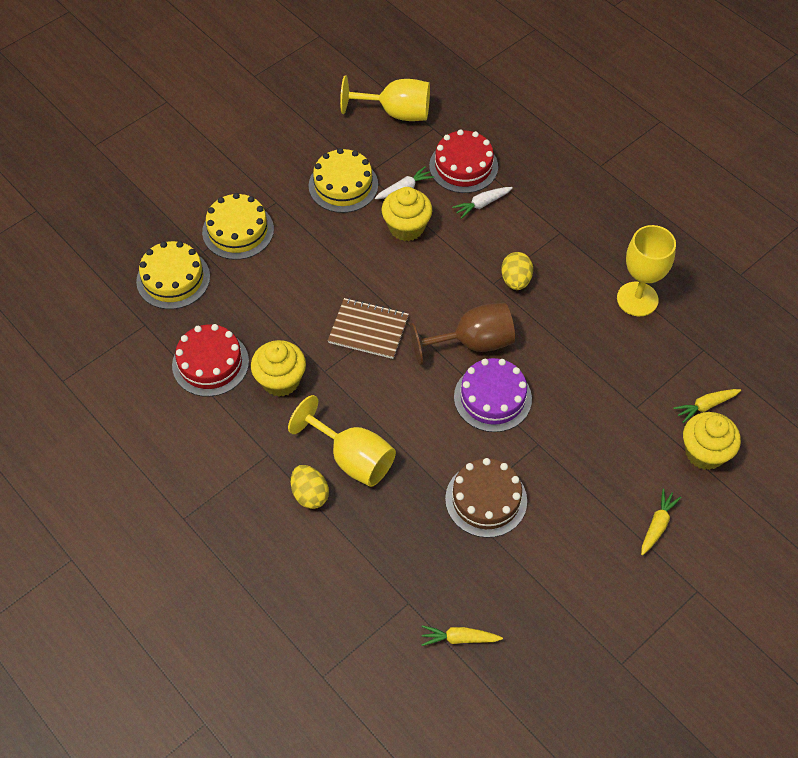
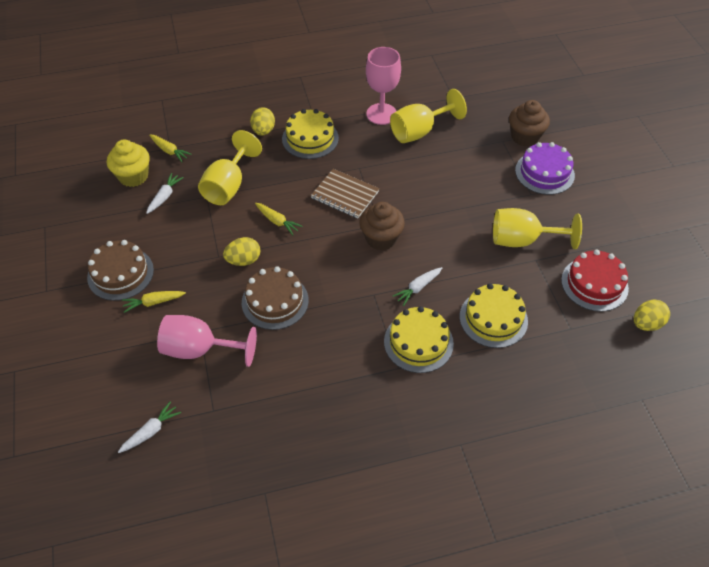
brown cake: [445,458,527,538] = 1 -> [87,240,154,301] [242,266,309,330] = 2
brown cupcake: none = 0 -> [360,202,405,251] [509,100,550,147] = 2
brown goblet: [410,303,515,365] = 1 -> none = 0
pink goblet: none = 0 -> [157,315,257,367] [366,47,401,125] = 2
red cake: [172,324,249,397] [429,129,498,193] = 2 -> [561,250,629,312] = 1
white carrot: [375,166,434,199] [452,187,513,219] = 2 -> [118,401,181,453] [146,173,184,214] [393,267,442,306] = 3
yellow cupcake: [251,340,306,397] [382,187,432,241] [683,412,741,470] = 3 -> [107,140,150,187] = 1
yellow egg: [291,465,329,509] [501,252,533,290] = 2 -> [223,237,261,266] [250,107,275,136] [634,299,670,331] = 3

